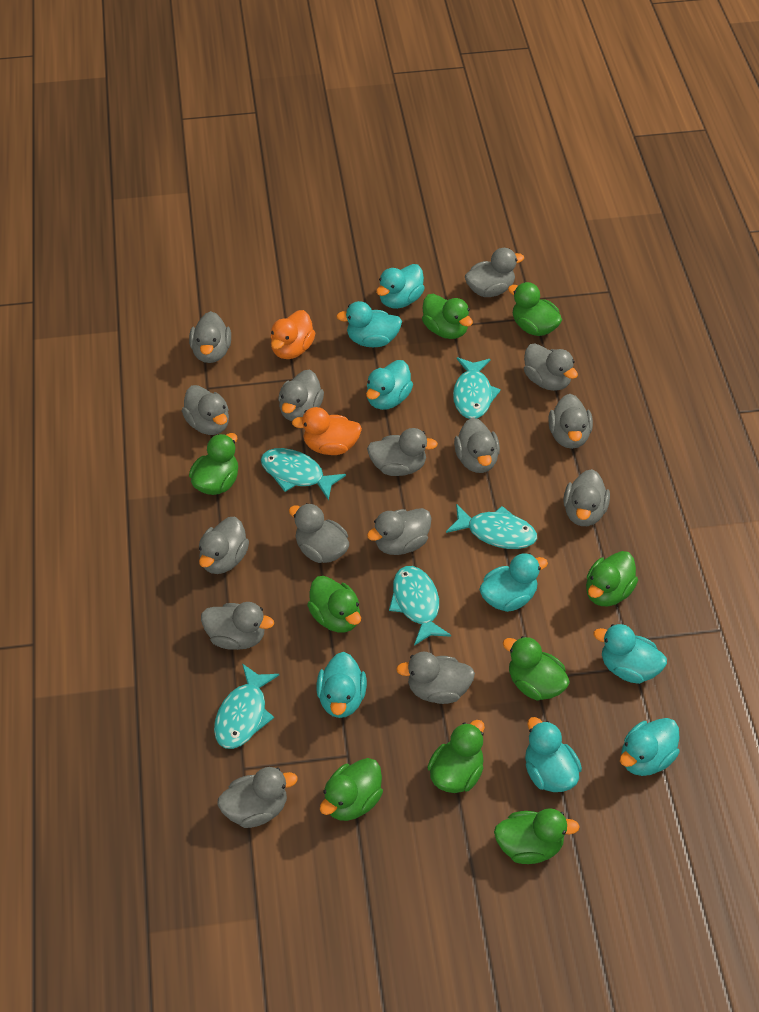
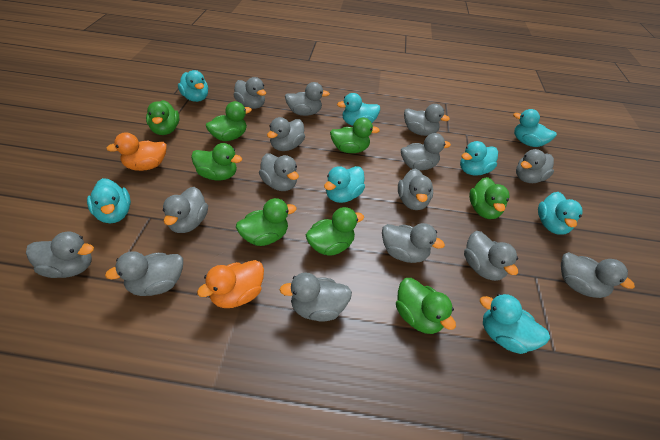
green duck: [189,433,238,495] [307,576,361,633] [320,758,383,821] [422,294,473,339] [427,720,485,793] [494,808,580,864] [503,636,570,701] [508,282,562,336] [586,551,638,606] = 9 -> [146,100,179,135] [191,143,242,181] [206,101,252,141] [236,198,297,246] [306,207,364,255] [330,118,380,153] [396,278,456,334] [469,177,510,219] = 8
turquoise fish: [214,663,279,749] [261,448,346,501] [389,566,451,646] [446,504,537,549] [453,357,501,419] = 5 -> none = 0

